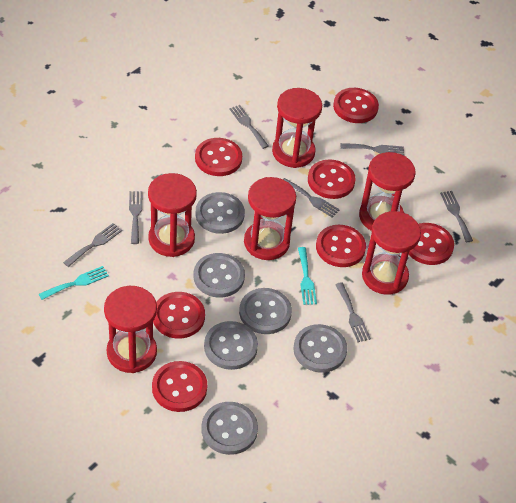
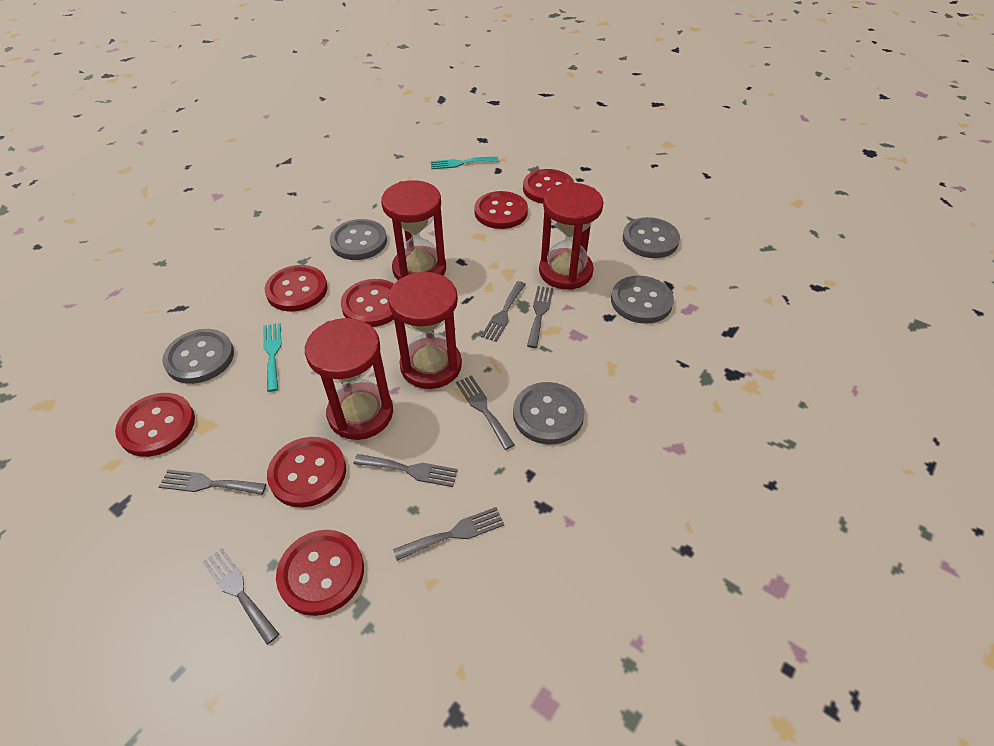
grey button: [194,253,245,298] [195,192,245,234] [201,402,258,455] [204,321,258,370] [239,288,292,334] [293,324,347,373] = 6 -> [162,329,234,384] [330,219,387,260] [513,382,585,445] [611,276,674,324] [623,217,680,258] = 5
red hourglass: [104,286,157,373] [148,173,197,257] [244,177,296,260] [272,88,322,168] [359,152,416,231] [362,211,421,295] = 6 -> [305,318,393,440] [381,180,446,280] [388,271,462,389] [539,183,604,290] = 4

